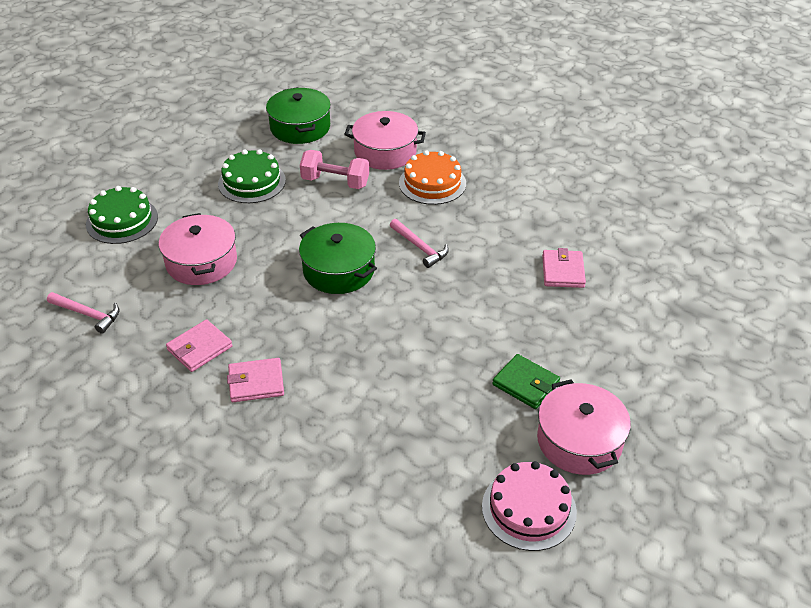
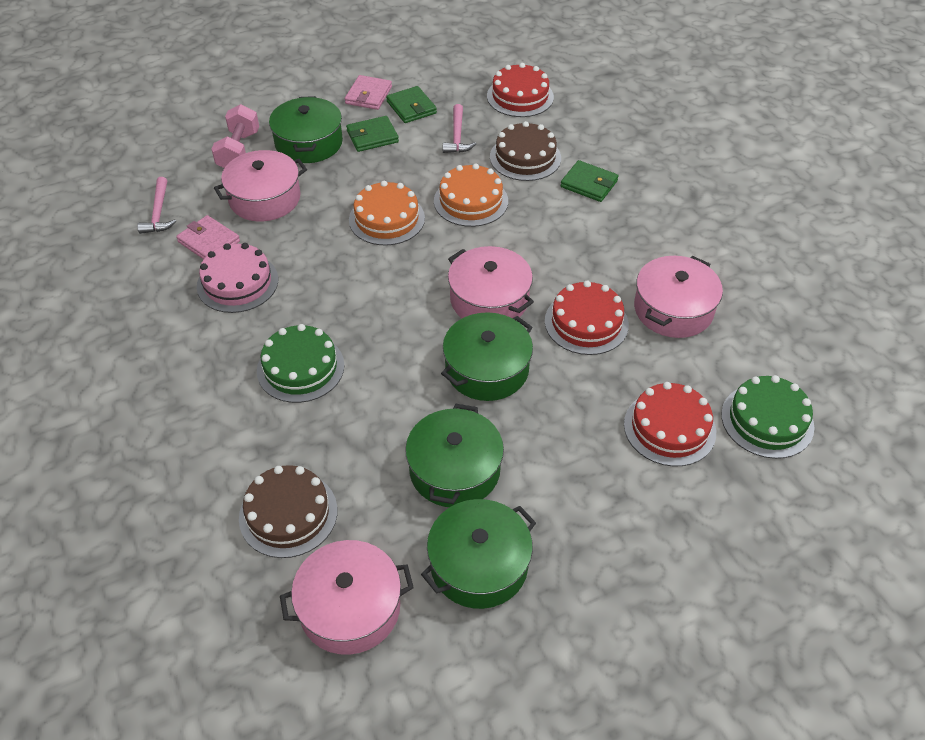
brown cake: none = 0 -> [239,465,338,558] [490,121,561,181] = 2
green pot: [266,87,331,144] [299,223,377,294] = 2 -> [269,96,343,163] [405,404,504,507] [421,499,536,609] [441,312,533,401] = 4
green wallet: [492,354,560,409] = 1 -> [346,116,399,152] [386,86,437,123] [560,160,619,202] = 3
orange cake: [399,150,466,205] = 1 -> [349,181,425,246] [434,164,508,227] = 2
pink pot: [159,213,237,285] [344,111,426,170] [537,379,631,475] = 3 -> [214,150,307,221] [280,540,414,655] [448,246,534,318] [634,256,723,338] = 4
pink wallet: [166,319,233,372] [227,358,284,402] [542,248,586,288] = 3 -> [176,215,240,259] [345,75,392,110] = 2
red cake: none = 0 -> [487,63,554,117] [545,281,629,355] [624,382,716,466] = 3

